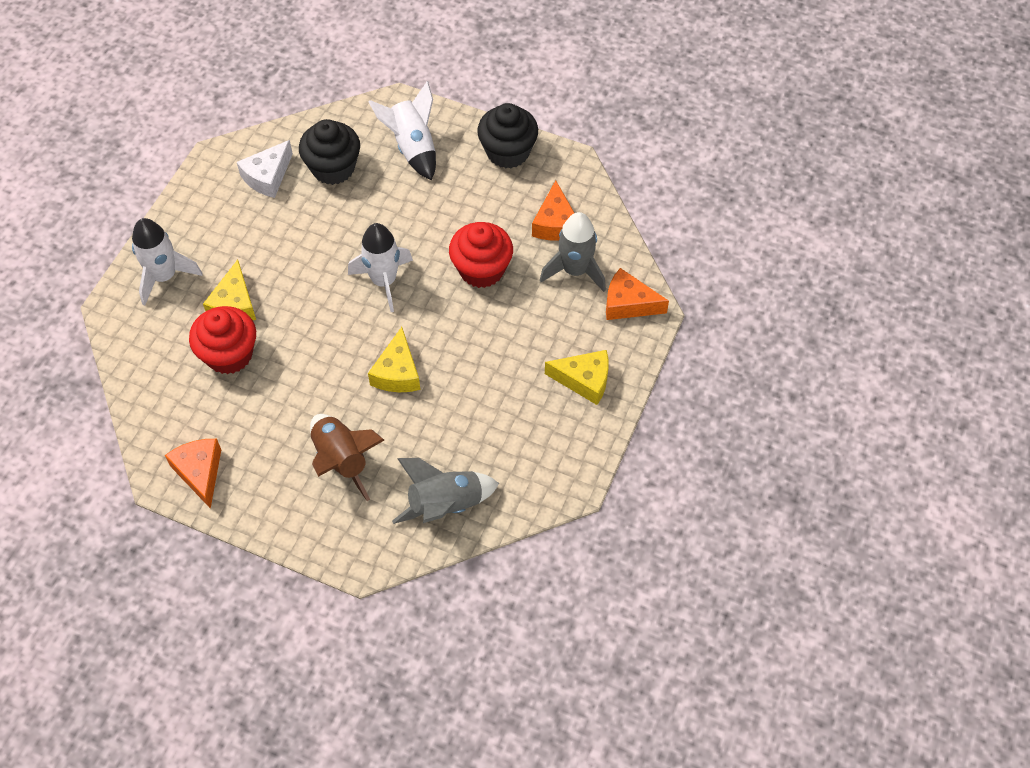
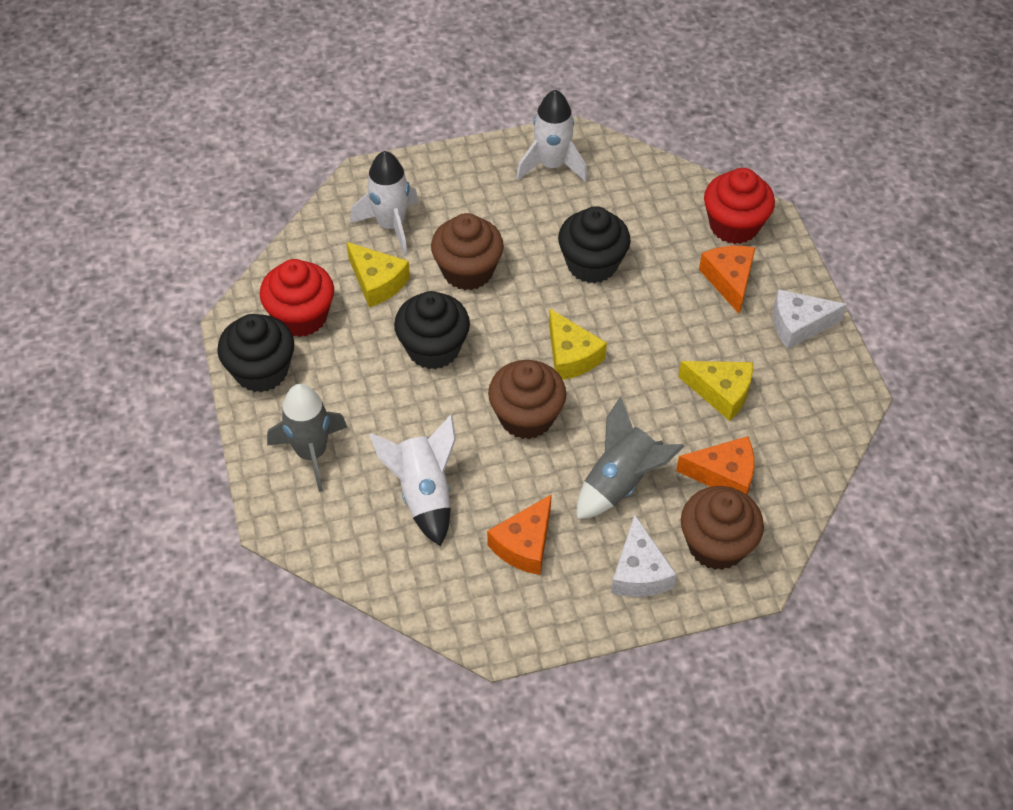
black cupcake: [299,119,360,185] [477,103,538,168] = 2 -> [217,314,294,392] [394,291,470,369] [558,206,630,283] = 3
brown cupcake: none = 0 -> [431,213,504,290] [488,360,566,439] [681,486,764,570] = 3
brown rocket: [310,414,384,501] = 1 -> none = 0
white cheese: [237,140,293,198] = 1 -> [611,514,677,597] [773,289,847,349] = 2

